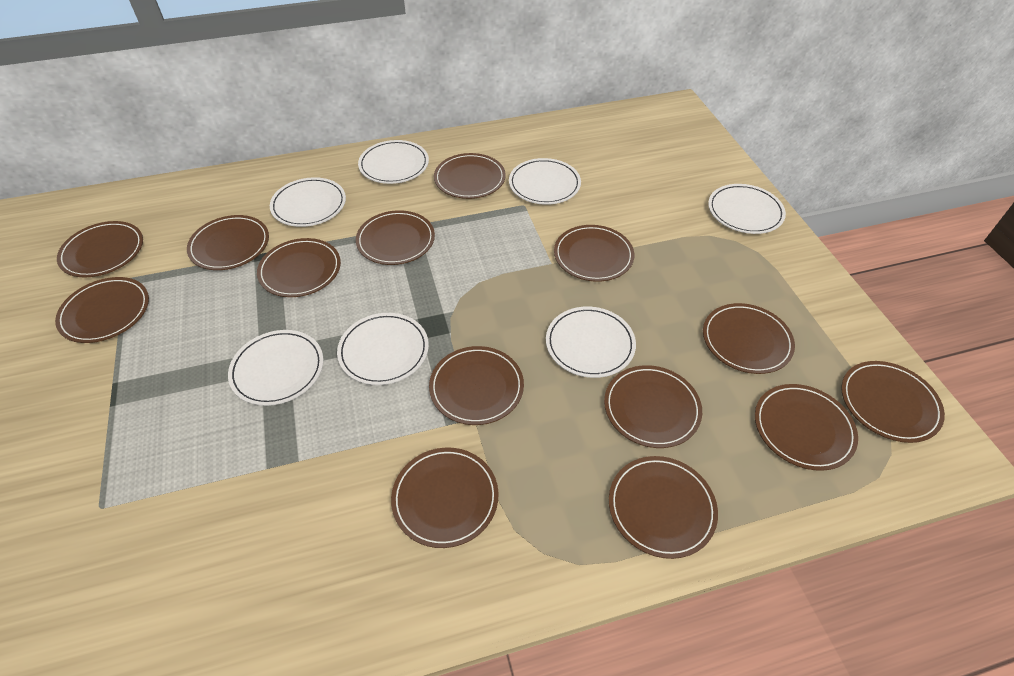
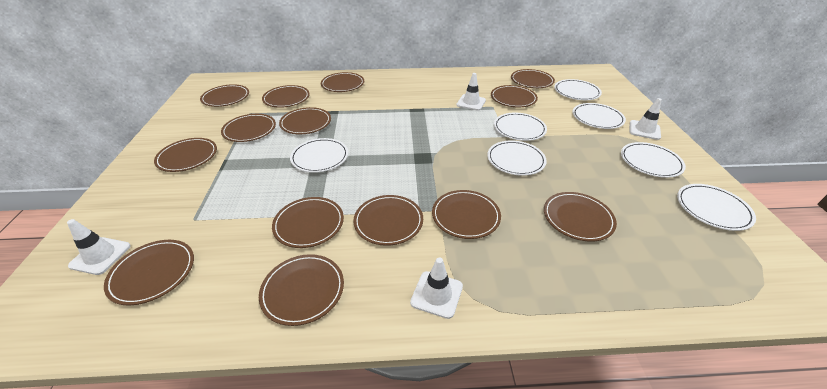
white traffic cone: none = 0 -> [67,219,131,275] [410,258,463,319] [456,73,486,110] [630,98,662,140] = 4

